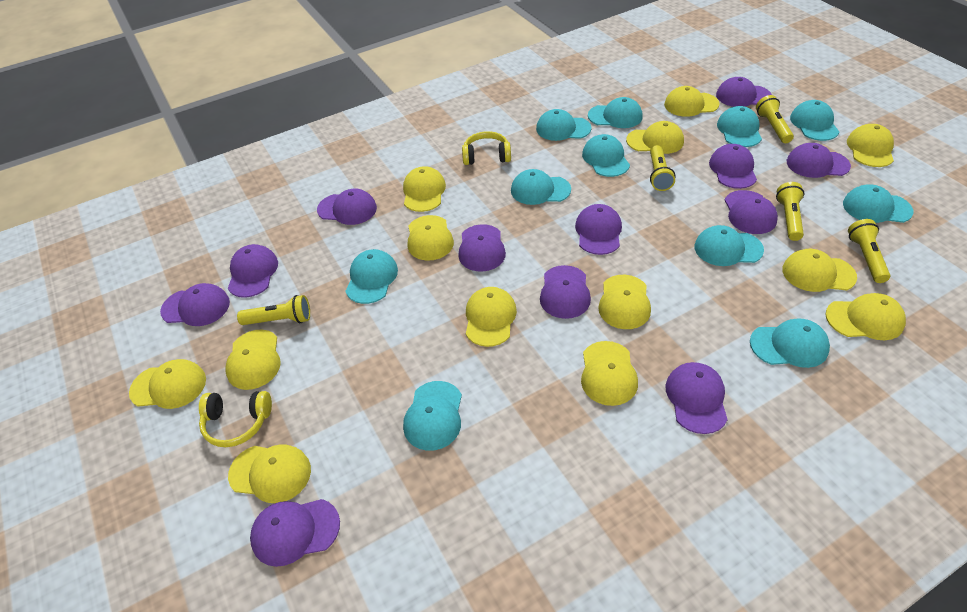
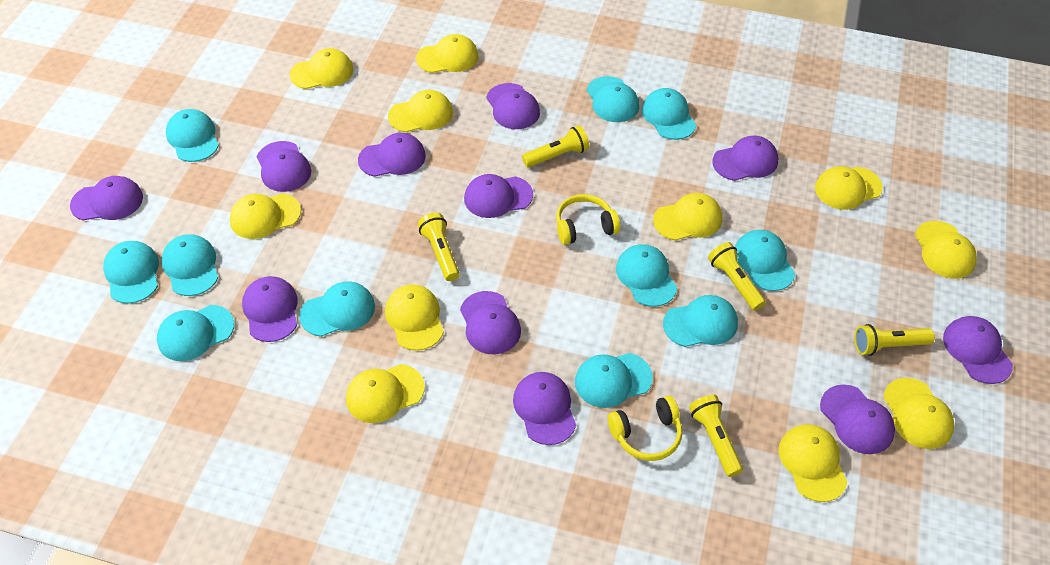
purple cap: [160,283,230,326] [228,244,278,298] [250,499,340,567] [317,189,377,225] [458,224,506,272] [540,265,591,319] [575,204,622,255] [666,362,728,434] [709,144,757,189] [716,77,772,107] [724,190,778,234] [787,143,851,178] = 12 -> [70,176,143,221] [242,276,298,342] [257,141,311,192] [358,133,426,177] [460,291,521,354] [464,174,533,218] [486,83,540,129] [513,372,576,445] [712,136,778,181] [820,385,895,454] [943,316,1013,384] = 11
yellow cap: [129,359,206,409] [225,330,281,390] [228,444,311,503] [403,166,446,212] [408,215,454,261] [466,287,517,347] [581,341,638,406] [598,275,651,329] [626,121,684,154] [664,86,720,117] [782,249,857,292] [825,293,906,340] [847,124,894,167] = 13 -> [230,193,301,239] [290,48,353,89] [346,364,425,423] [385,284,444,351] [388,90,453,132] [416,34,478,73] [653,193,722,241] [779,424,847,502] [815,166,883,210] [883,378,954,449] [915,221,977,279] = 11

